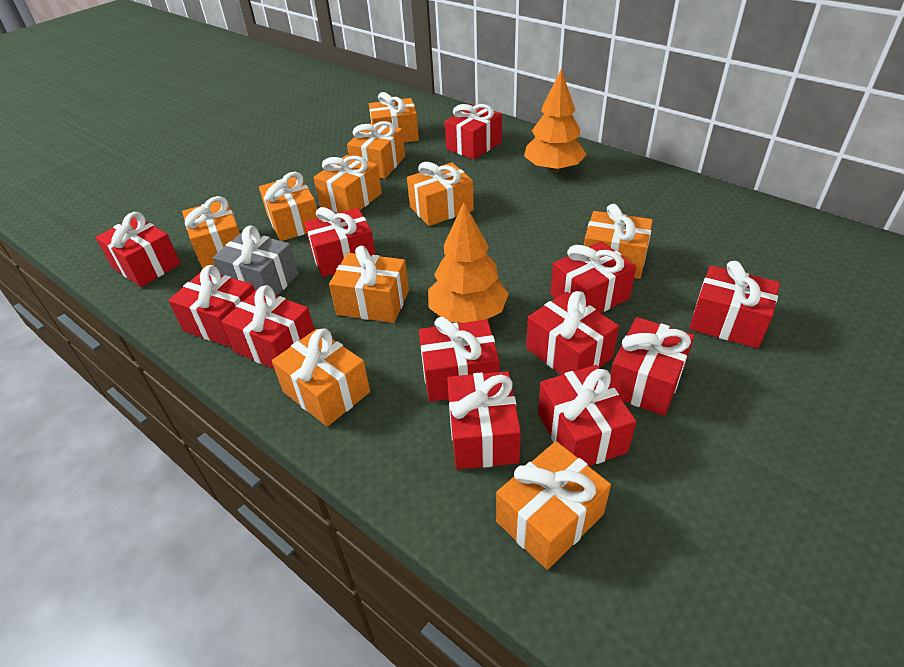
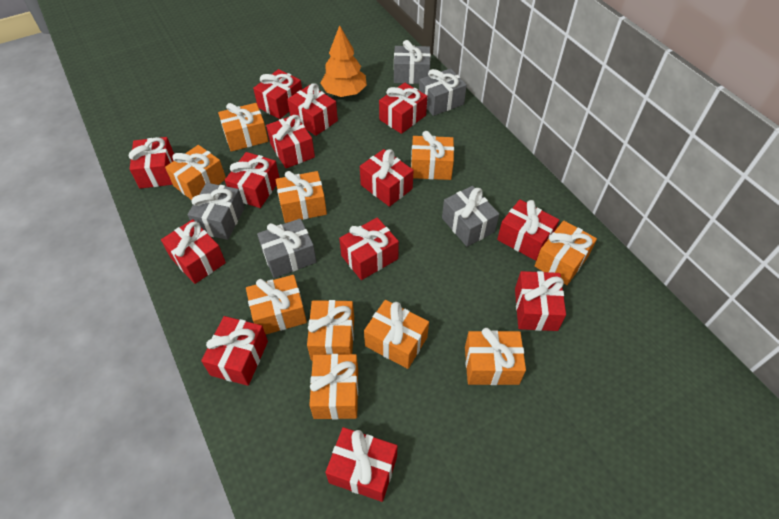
grey gift: [213,226,298,296] = 1 -> [187,183,245,240] [257,218,317,278] [394,40,431,84] [419,68,467,116] [442,186,499,247] = 5
orange tree: [428,202,509,323] [524,69,587,173] = 2 -> [321,25,367,97] = 1
red gift: [96,212,180,287] [168,265,255,348] [221,285,314,369] [304,207,376,277] [419,317,499,402] [445,104,502,160] [447,371,521,469] [526,291,619,375] [538,365,636,466] [550,241,636,313] [610,317,694,416] [689,261,780,349] = 12 -> [129,137,174,189] [161,219,226,284] [201,316,268,386] [225,152,280,208] [253,69,302,119] [266,115,315,168] [287,83,338,136] [325,427,397,502] [339,217,399,280] [360,149,414,207] [379,83,427,134] [497,200,559,261] [515,271,566,331] = 13

